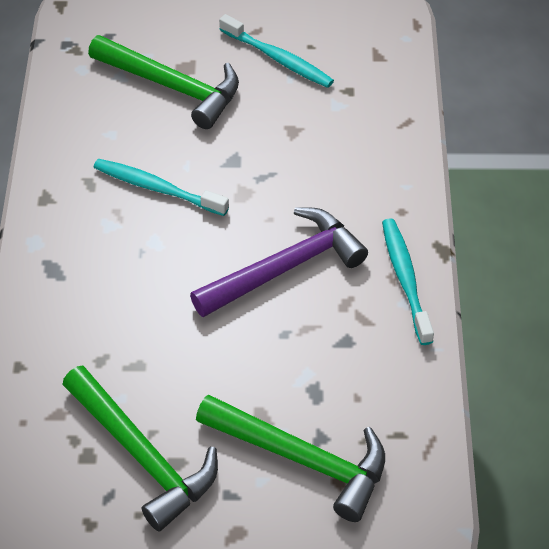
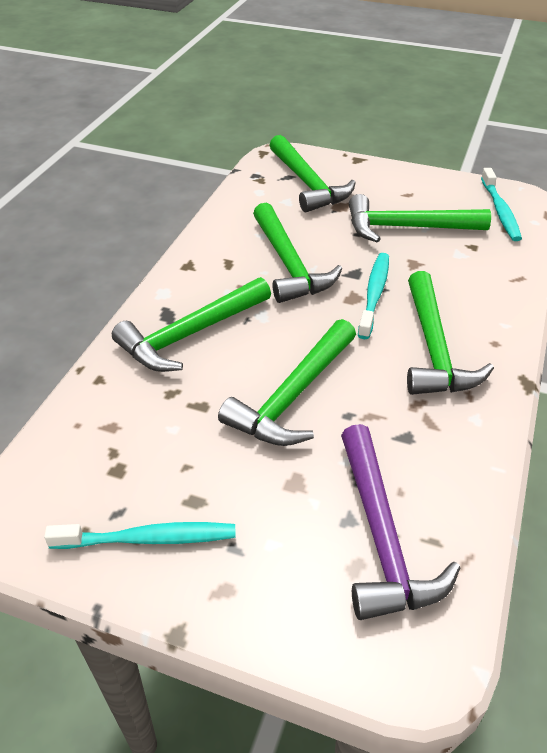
green hammer: [62,366,218,532] [88,35,239,129] [196,394,385,522] = 3 -> [112,277,271,372] [218,319,356,446] [253,203,342,303] [269,135,356,212] [349,194,491,243] [407,271,494,395] = 6

